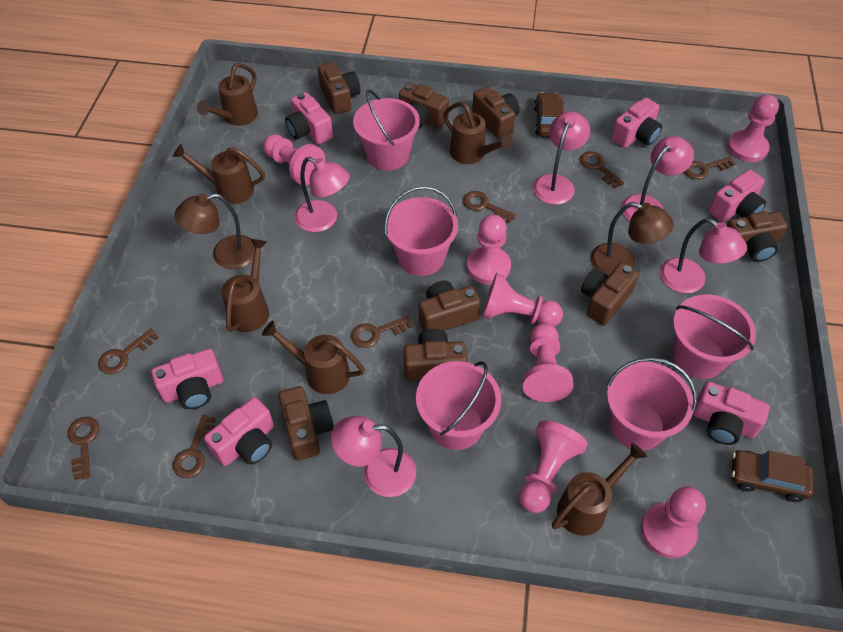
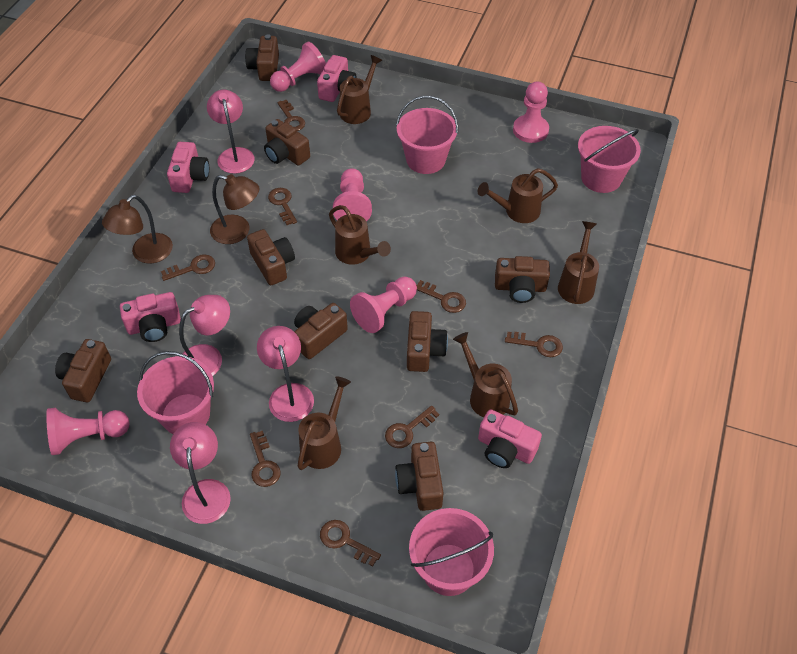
brown car: [534,92,564,137] [732,450,814,502] = 2 -> none = 0
brown key: [67,417,99,480] [98,328,159,374] [173,415,216,478] [351,316,413,348] [463,191,516,223] [580,151,624,188] [684,156,736,180] = 7 -> [161,254,215,281] [250,431,281,487] [268,188,297,225] [277,100,305,131] [320,520,381,566] [385,405,439,448] [416,280,466,313] [505,332,563,357] = 8
pink bucket: [353,89,420,170] [384,186,458,276] [416,361,501,450] [606,357,697,450] [673,294,756,379] = 5 -> [137,351,214,434] [396,96,458,174] [409,508,494,596] [578,126,641,193] = 4
pink camera: [151,349,223,409] [204,397,274,466] [285,92,333,145] [611,97,662,148] [693,382,770,445] [709,170,766,222] = 6 -> [120,292,181,342] [167,142,209,193] [317,55,357,102] [478,409,542,468] = 4
pink lamp: [295,157,350,232] [331,416,416,497] [533,111,590,205] [621,136,694,221] [660,218,747,293] = 5 -> [170,422,231,524] [179,295,230,376] [207,89,255,174] [257,326,314,422] = 4
pink pawn: [263,134,325,185] [467,215,511,285] [482,273,563,327] [519,420,587,513] [522,323,573,402] [641,487,706,558] [727,94,779,162] = 7 -> [46,408,130,455] [270,41,326,92] [333,168,372,221] [350,277,417,333] [513,82,549,143] = 5

